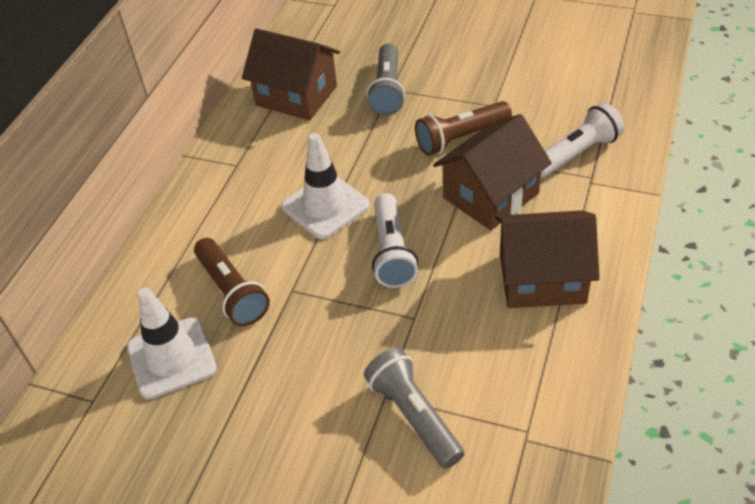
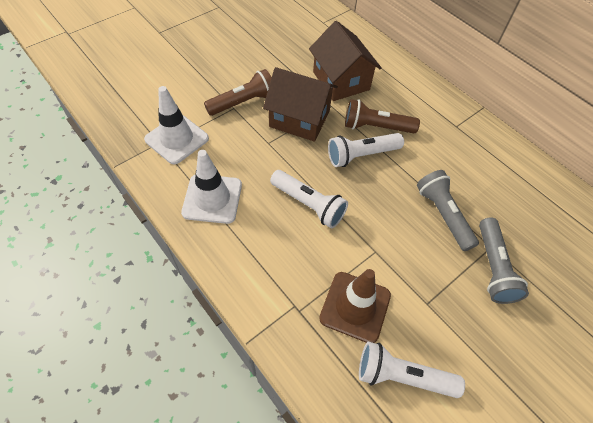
brown house: [242,28,340,120] [433,114,552,230] [495,210,600,308] = 3 -> [263,67,338,142] [309,21,382,101] = 2
brown traffic cone: none = 0 -> [319,269,391,343] = 1
white flashlight: [372,193,418,288] [541,103,624,178] = 2 -> [270,170,348,228] [328,133,404,167] [359,342,465,398] = 3

